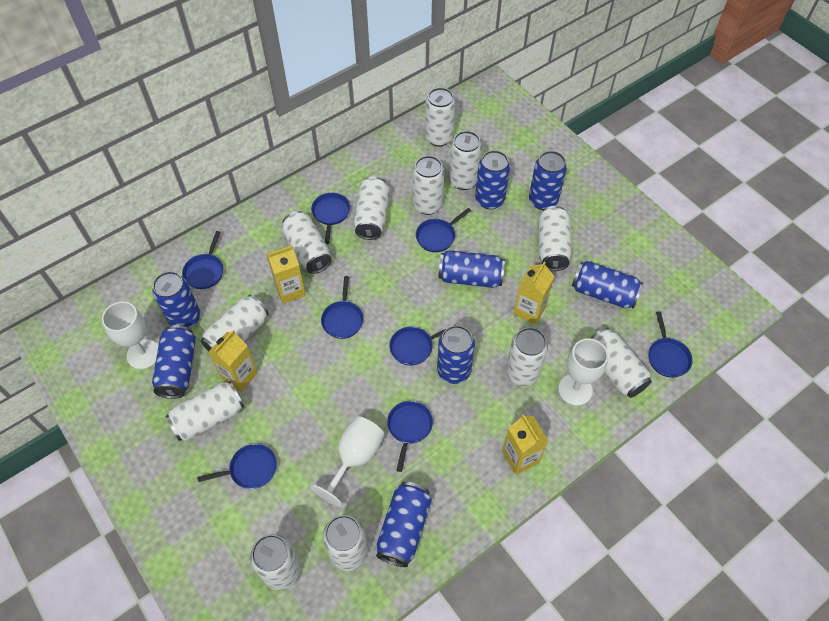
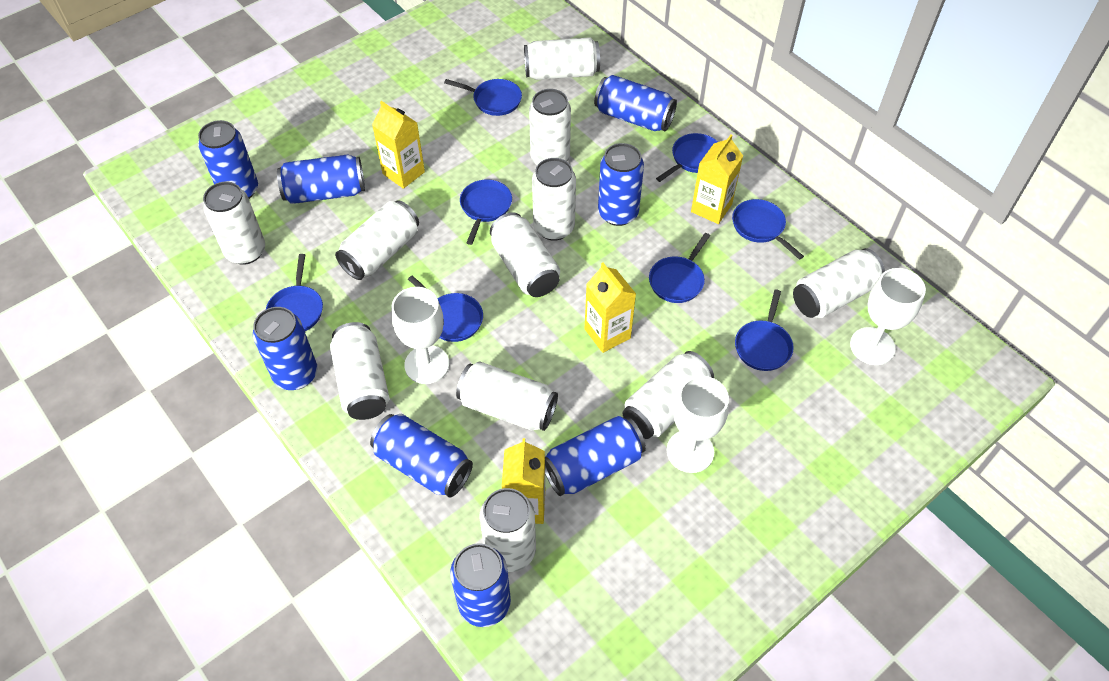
white can: [166,381,244,441] [201,295,269,352] [250,534,301,591] [281,211,332,274] [323,515,368,571] [353,177,390,240] [413,156,444,215] [425,88,455,146] [449,131,482,190] [506,327,548,386] [538,206,572,271] [589,327,652,398] = 12 -> [203,182,265,265] [330,322,390,420] [335,200,419,280] [456,361,558,431] [479,488,536,572] [490,212,560,297] [524,37,600,80] [529,89,571,165] [532,158,576,241] [622,351,714,439] [793,248,885,319] = 11

